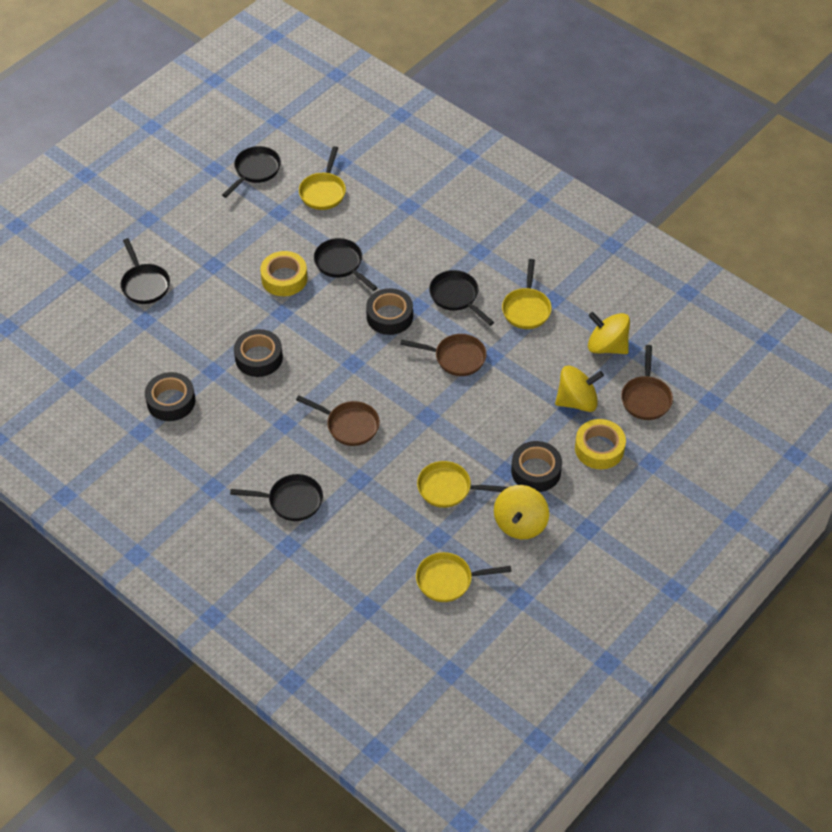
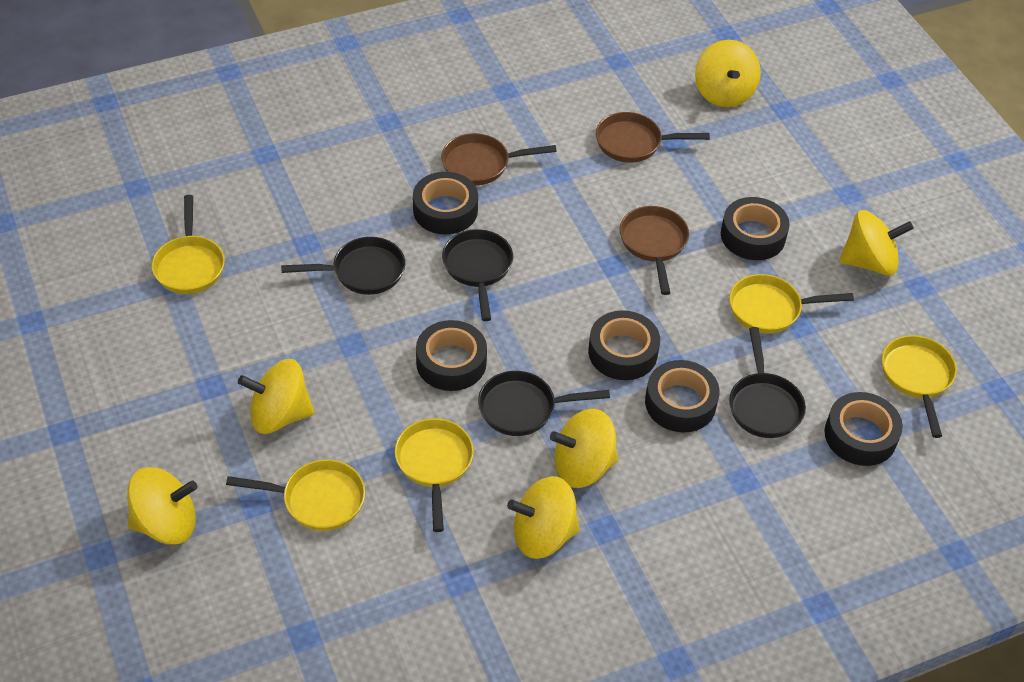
black pan: [121,238,170,304] [222,146,281,198] [230,474,323,521] [314,238,378,291] [429,270,494,326] = 5 -> [281,237,405,295] [442,229,513,321] [478,371,610,436] [729,327,806,438] = 4
black tape: [145,372,195,421] [234,329,283,377] [366,288,413,335] [511,441,562,492] = 4 -> [413,172,478,234] [416,320,487,391] [588,310,660,380] [645,360,720,432] [721,197,790,260] [825,392,903,466] = 6
yellow pan: [299,146,346,210] [416,552,511,602] [417,461,508,508] [502,259,552,329] = 4 -> [152,195,225,294] [226,460,365,531] [395,418,474,532] [729,274,854,334] [882,335,957,438] = 5
yellow spinning top: [494,485,549,539] [555,366,604,412] [588,312,630,354] = 3 -> [127,467,198,545] [238,359,315,434] [507,476,580,559] [550,409,618,488] [695,40,761,107] [839,210,914,276] = 6
yellow tape: [260,251,307,296] [575,419,626,469] = 2 -> none = 0

